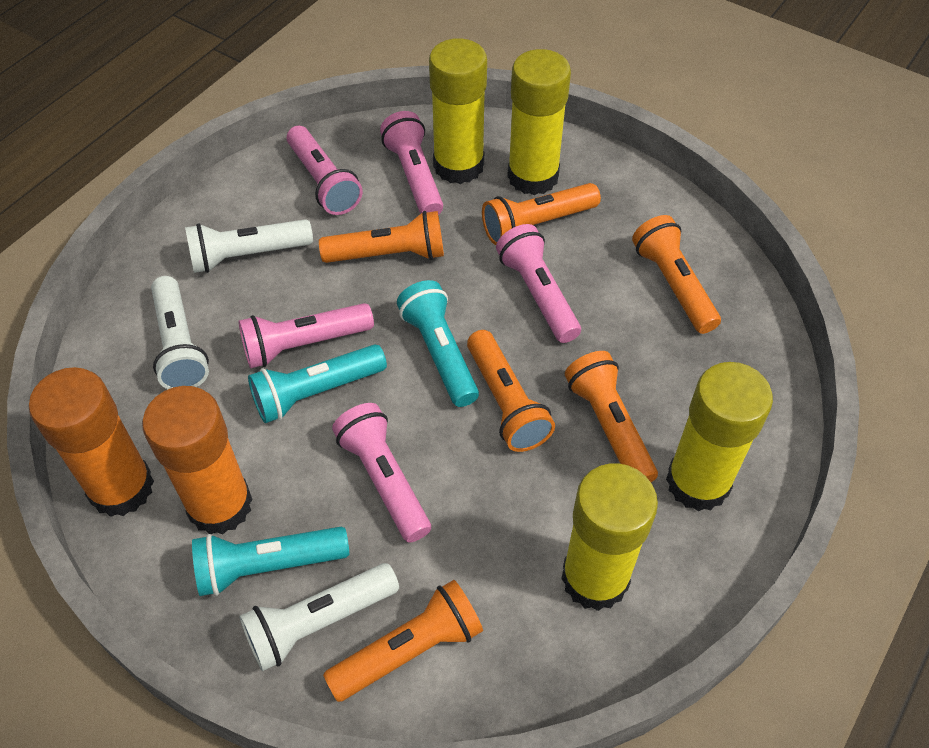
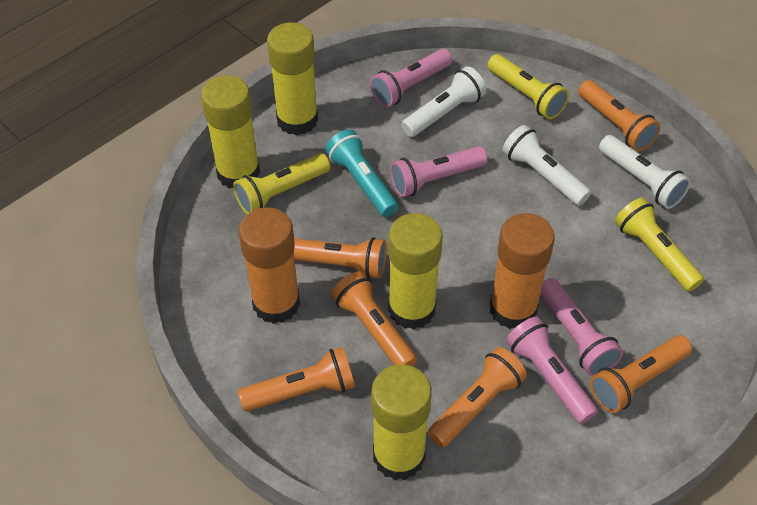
pink flashlight: [239,303,374,368] [287,126,363,215] [332,403,431,543] [380,111,443,215] [496,224,581,343] = 5 -> [370,49,452,107] [390,146,488,197] [506,316,598,424] [540,278,623,376] = 4
turquoise flashlight: [192,527,349,596] [248,344,387,423] [397,280,479,407] = 3 -> [325,129,398,217] = 1
yellow flashlight: none = 0 -> [233,153,330,214] [487,54,569,119] [615,197,704,292] = 3

